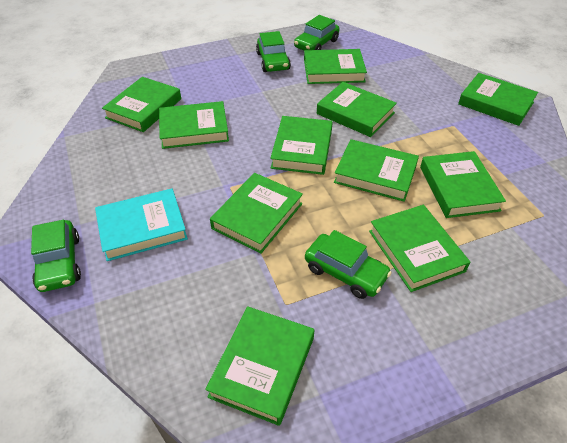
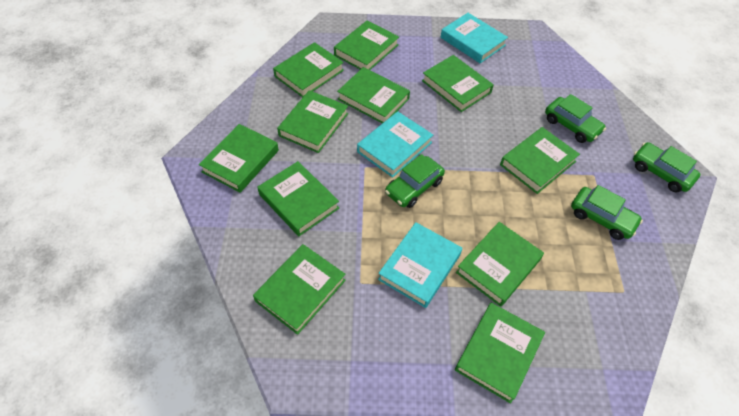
turquoise book: [95,188,188,261] = 1 -> [357,111,433,178] [378,222,462,308] [441,13,508,63] = 3

